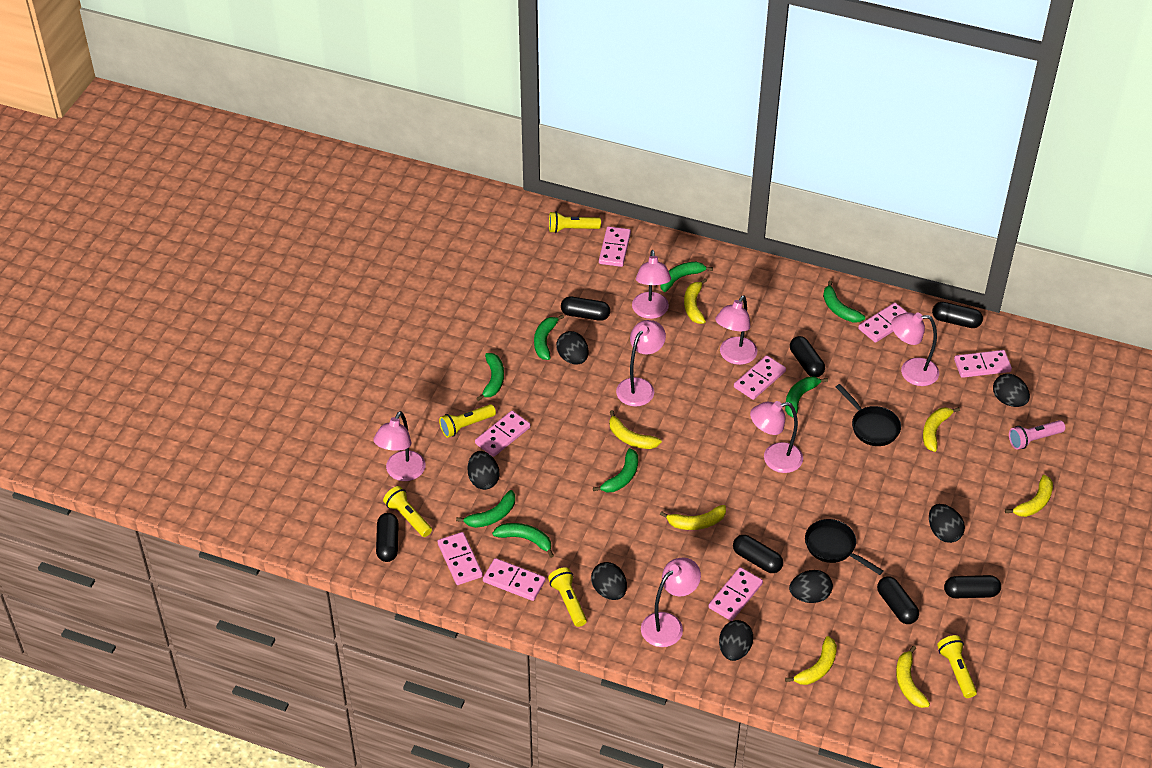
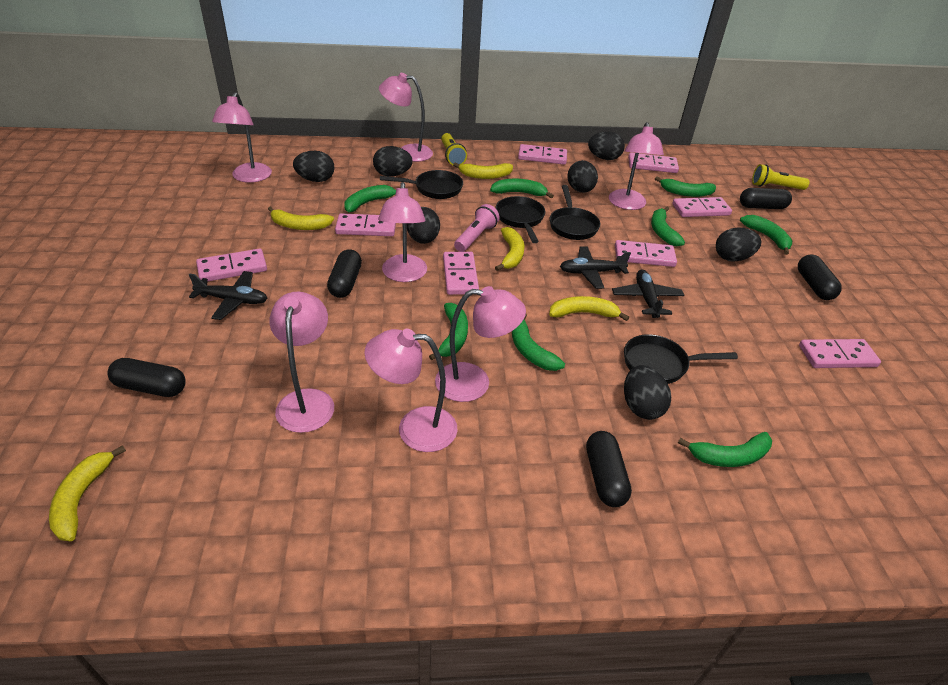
black capsule: [376,513,399,562] [561,297,610,321] [733,535,783,573] [790,336,825,377] [877,576,919,624] [932,302,983,328] [944,575,1001,598] = 7 -> [107,358,186,397] [327,249,362,298] [586,431,632,507] [740,188,792,209] [798,254,842,300] = 5
black pan: [805,519,883,575] [836,384,901,446] = 2 -> [380,170,463,199] [496,196,545,243] [550,185,600,240] [624,334,738,384] = 4
black plane: none = 0 -> [189,271,268,320] [560,246,631,289] [612,270,684,318] = 3
yellow banana: [609,410,662,449] [660,505,726,530] [684,279,707,324] [785,636,837,685] [896,646,930,708] [923,407,960,452] [1005,475,1053,517] = 7 -> [49,445,126,541] [268,206,334,230] [453,163,513,179] [495,227,524,271] [549,296,629,321] = 5
yellow flashlight: [383,486,432,537] [439,404,496,438] [548,567,587,627] [549,211,601,233] [937,635,977,698] = 5 -> [441,133,467,165] [752,164,810,190] = 2

